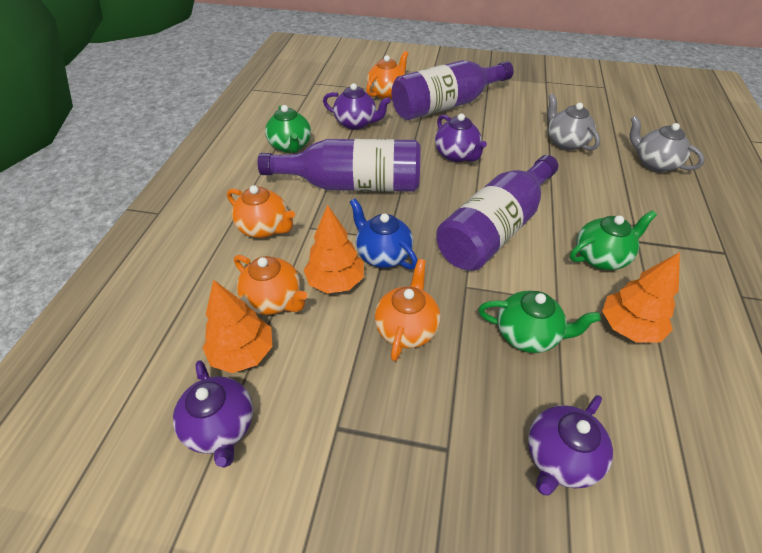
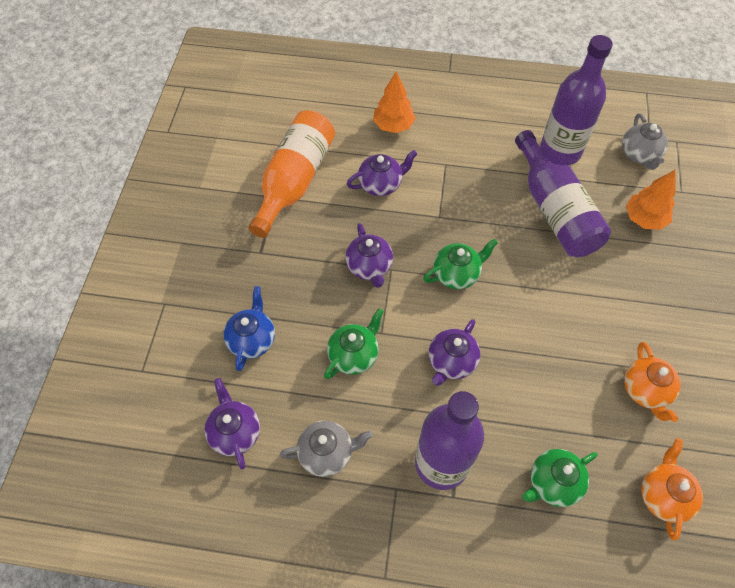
orange bottle: none = 0 -> [249,110,335,238] = 1
orange teapot: [227,185,295,238] [234,255,308,315] [366,51,409,99] [375,259,441,361] = 4 -> [624,342,681,422] [641,438,703,541] = 2
orange tree: [203,280,272,373] [304,205,364,294] [602,252,680,343] = 3 -> [373,71,416,133] [626,169,676,230] = 2

